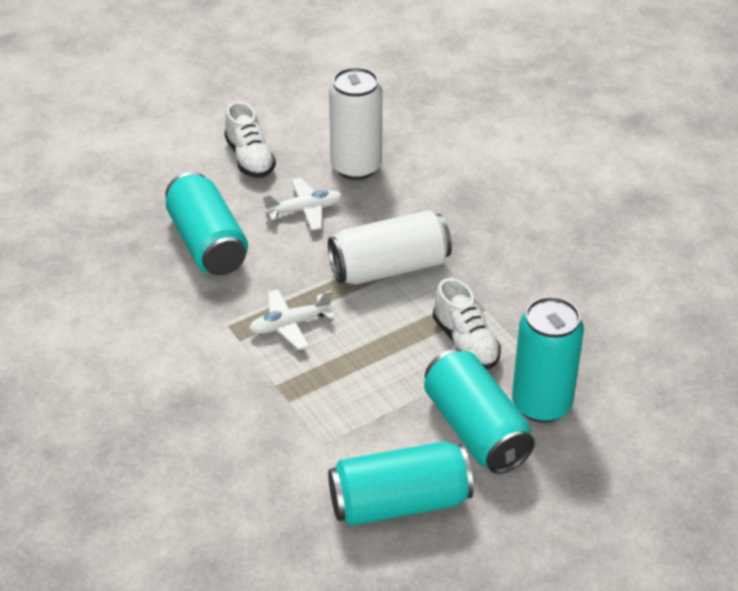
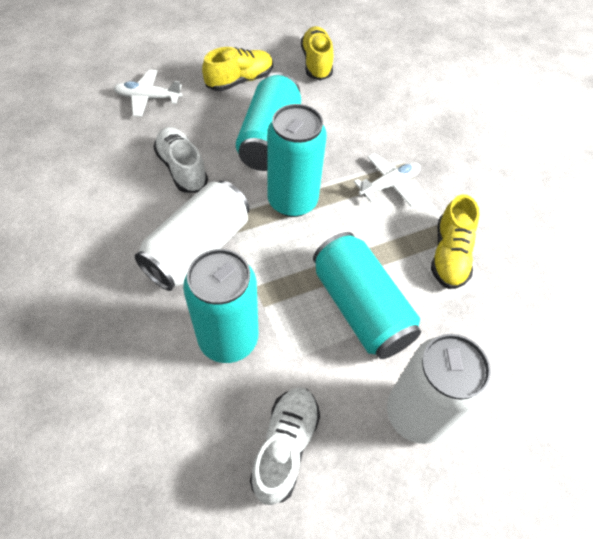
yellow shoe: none = 0 -> [202,47,273,91] [301,26,333,81] [431,194,480,289] = 3

